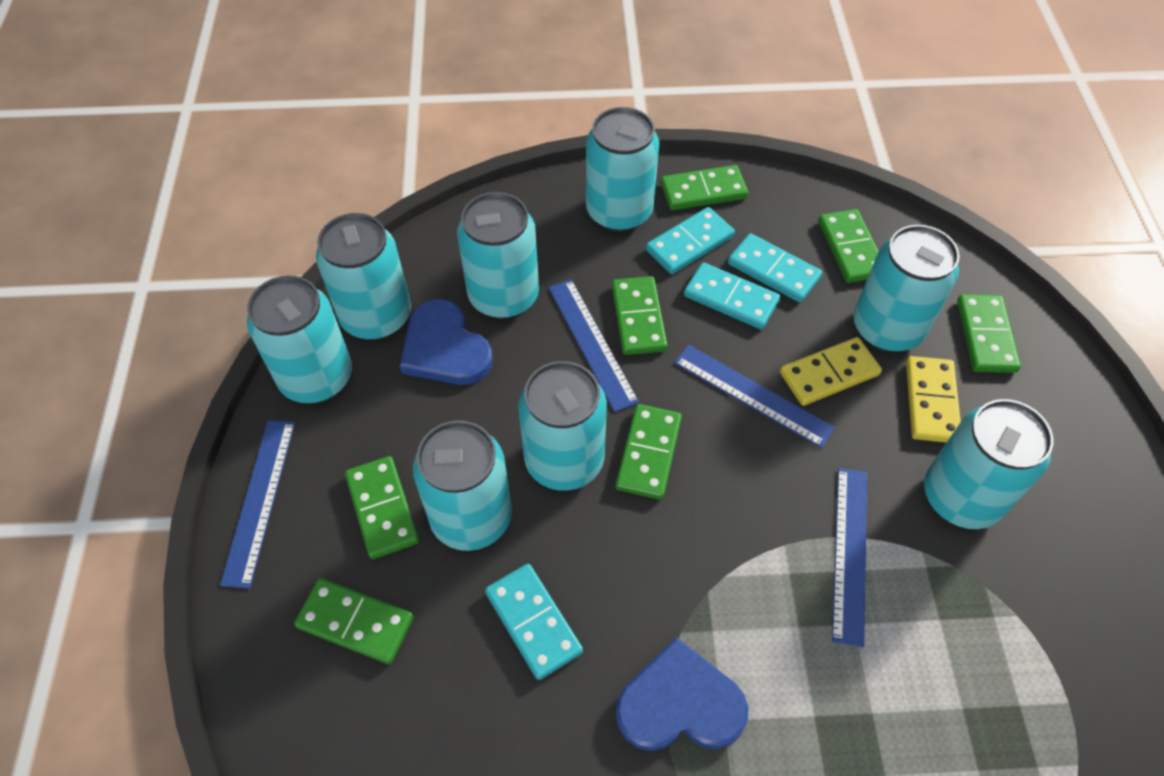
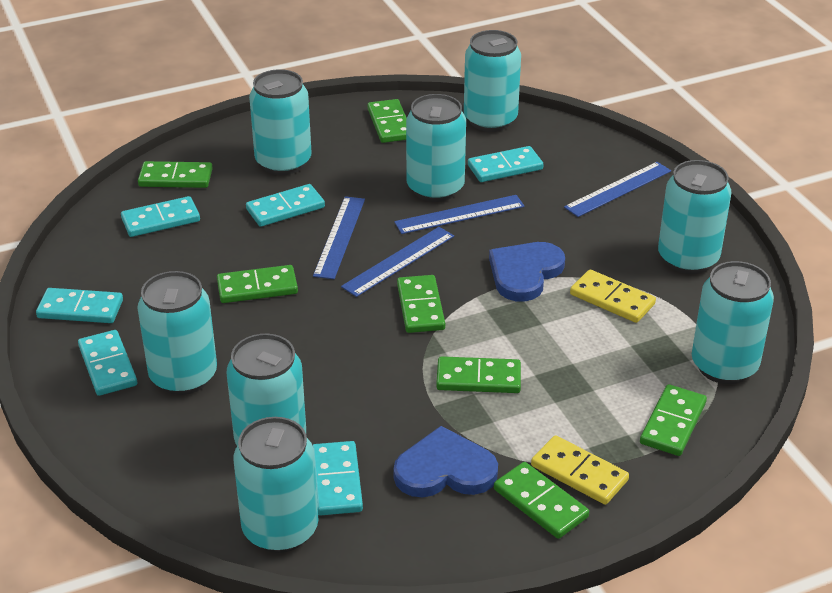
turquoise domino: [485,564,583,680] [646,207,735,274] [684,262,780,329] [728,233,822,303] = 4 -> [36,288,123,323] [78,330,137,396] [121,196,200,237] [246,184,325,227] [312,441,363,515] [468,146,544,182] = 6

